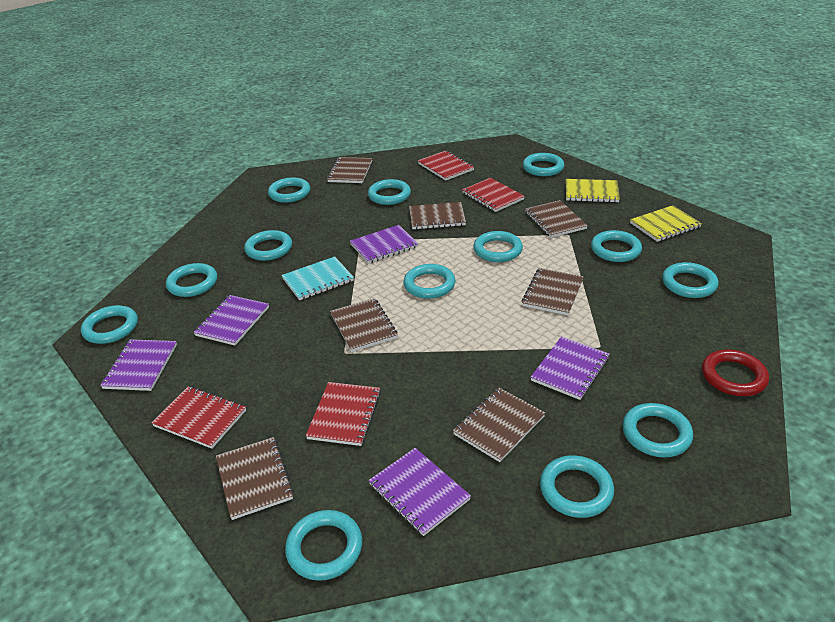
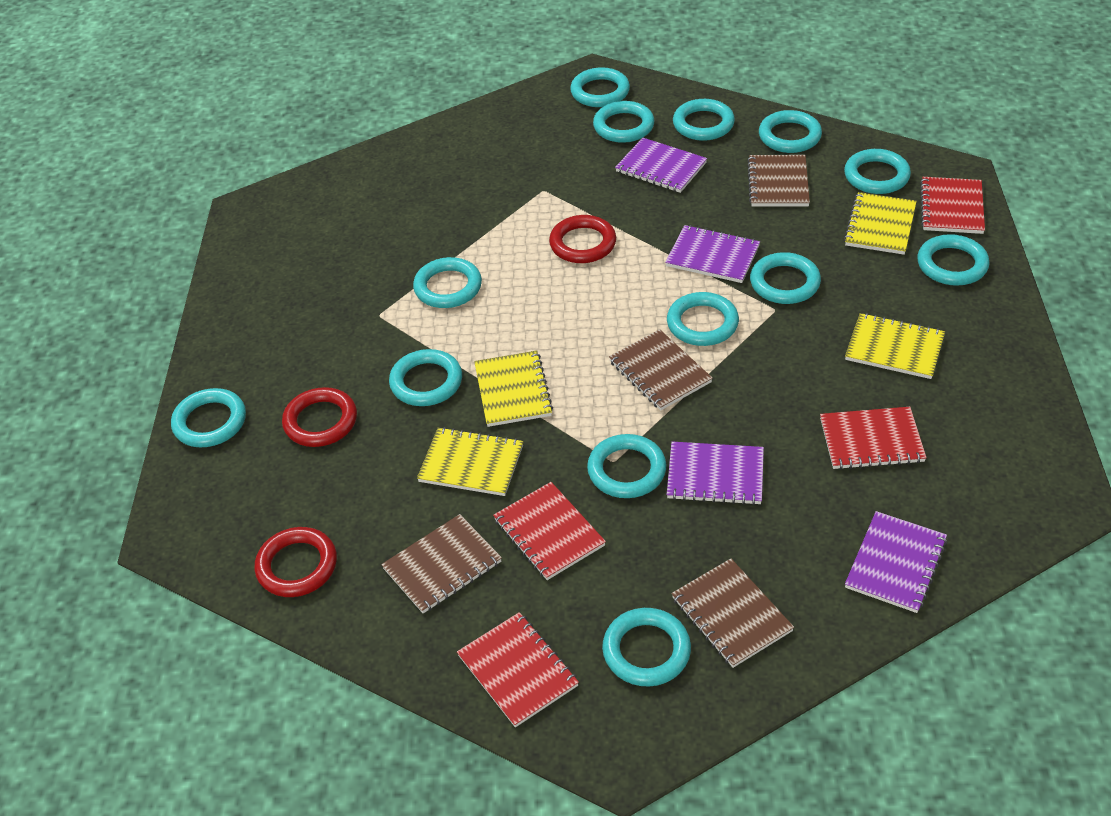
brown notebook: [216,437,294,520] [327,157,372,183] [330,298,398,352] [409,202,466,230] [453,388,545,462] [522,268,584,315] [525,200,588,238] = 7 -> [381,514,502,613] [609,329,713,410] [671,559,794,668] [747,155,810,206] = 4
purple notebook: [100,339,177,391] [193,295,269,345] [350,225,418,264] [368,448,471,536] [531,336,610,400] = 5 -> [615,137,707,193] [665,225,760,283] [667,442,764,505] [845,511,947,613] = 4
red ring: [702,349,769,396] = 1 -> [255,527,337,597] [282,387,357,447] [549,215,616,263] = 3
turquoise notebook: [281,257,354,300] = 1 -> none = 0
yellow notebook: [566,179,620,203] [630,205,702,242] = 2 -> [417,427,523,496] [474,351,553,427] [844,192,917,255] [845,313,945,379] = 4

